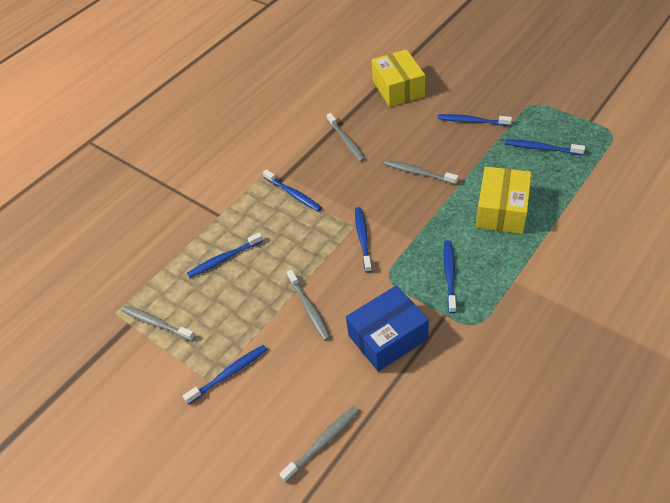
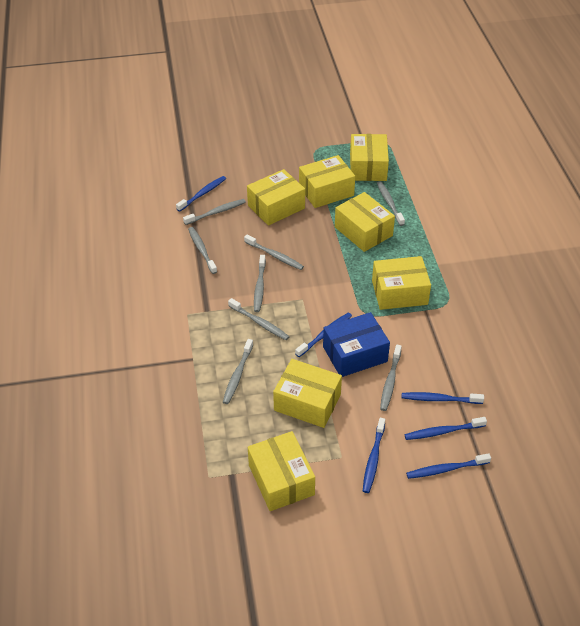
blue toothbrush: [183,345,267,404] [187,232,263,278] [263,169,322,212] [355,207,372,273] [438,114,512,126] [444,240,456,313] [505,139,585,155] = 7 -> [176,176,226,212] [295,313,352,357] [363,418,385,493] [402,392,484,404] [404,417,487,440] [406,453,491,479] = 6
grey toothbrush: [121,306,195,341] [279,406,359,482] [287,269,330,341] [327,113,365,162] [384,160,458,185] = 5 -> [183,199,246,225] [188,227,217,274] [223,339,253,404] [228,298,290,340] [244,234,304,270] [254,255,266,312] [377,181,405,226] [380,345,402,411] = 8
yellow box: [372,49,425,107] [476,167,532,234] = 2 -> [247,169,305,226] [248,431,315,511] [273,359,342,428] [299,155,355,208] [335,192,395,252] [350,134,389,181] [372,256,431,310] = 7

